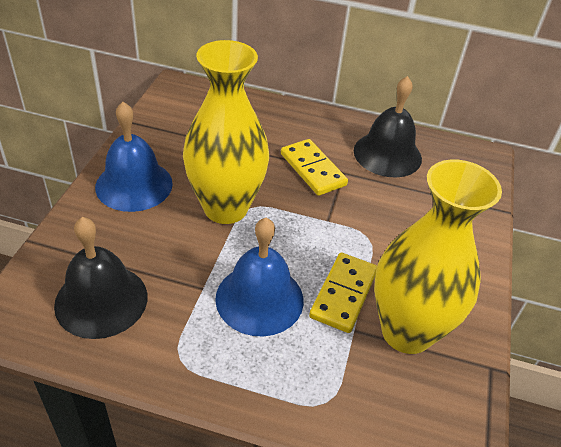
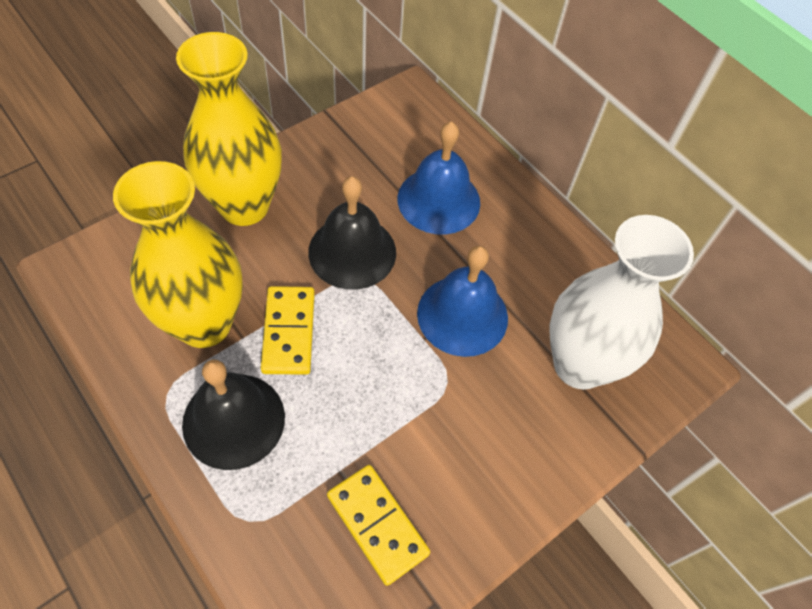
white vase: none = 0 -> [549,215,694,389] = 1

